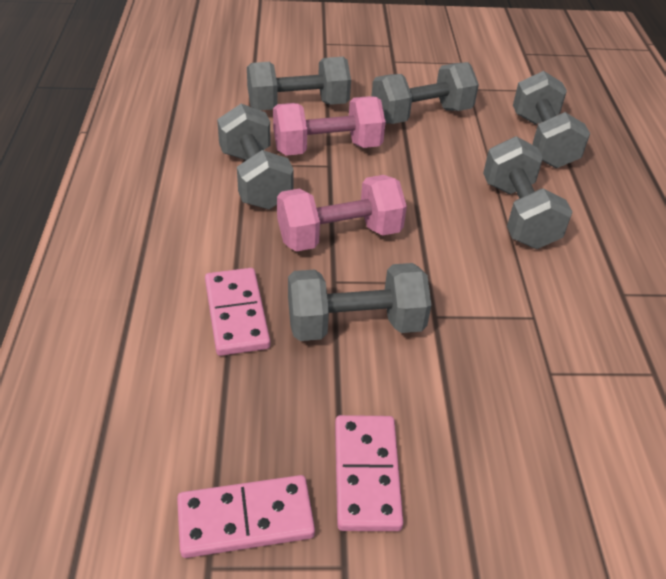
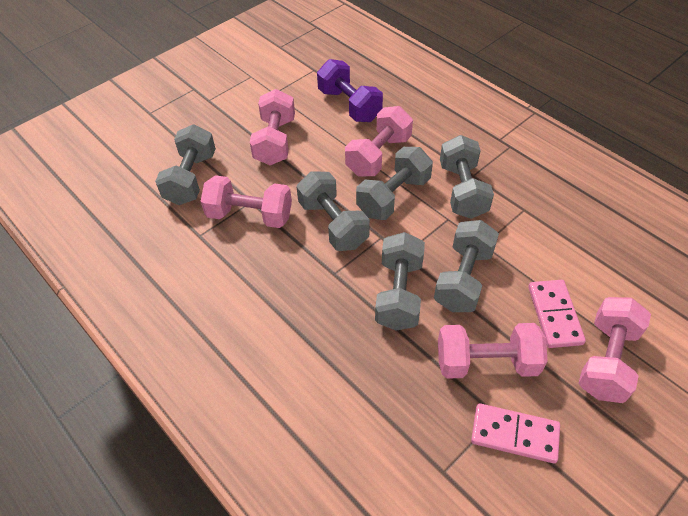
pink domino: [177,475,315,558] [205,268,270,356] [335,415,403,531] = 3 -> [471,403,560,463] [528,280,586,348] = 2
pink dumbbell: [273,96,386,156] [277,175,407,252] = 2 -> [201,175,292,228] [250,89,295,165] [345,106,413,176] [438,323,548,379] [579,297,651,403] = 5
purple dumbbell: none = 0 -> [317,59,383,122] = 1

